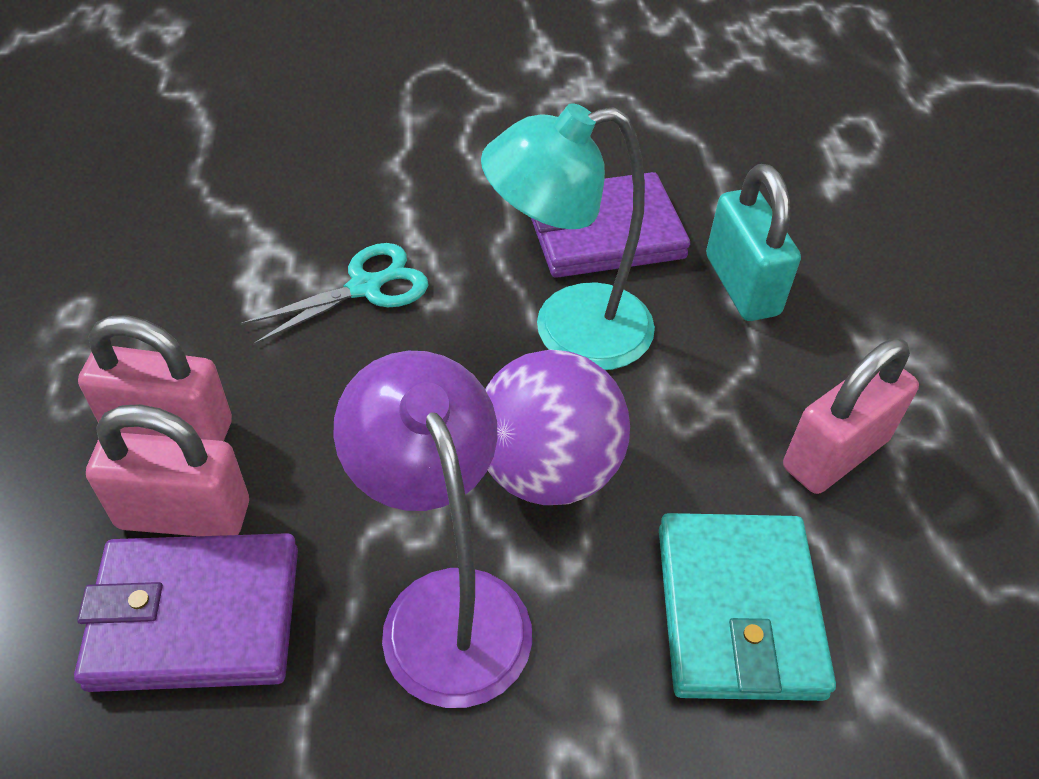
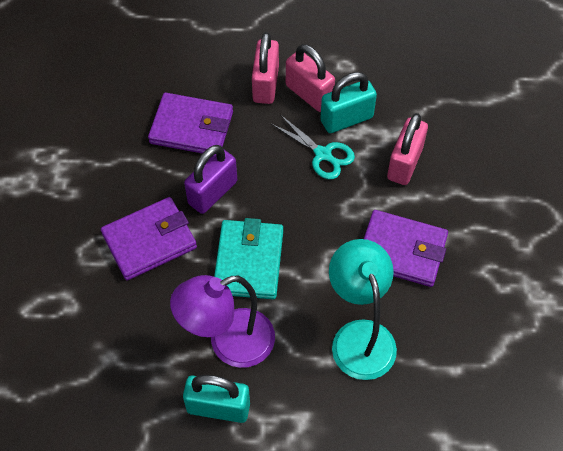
purple ball: [485,350,630,505] = 1 -> none = 0
purple padlock: none = 0 -> [184,145,237,214] = 1
purple wallet: [74,533,298,692] [531,172,690,278] = 2 -> [101,197,197,280] [148,93,233,154] [364,210,448,287] = 3
turquoise padlock: [706,164,801,321] = 1 -> [183,375,250,423] [320,72,377,133] = 2

